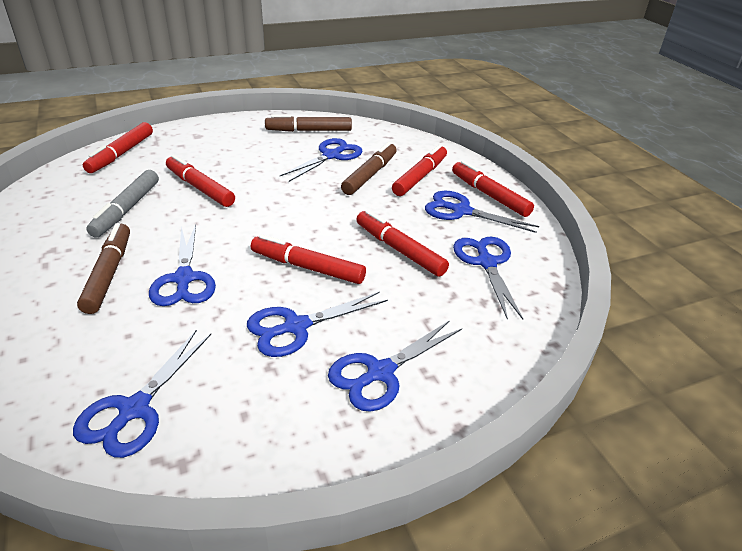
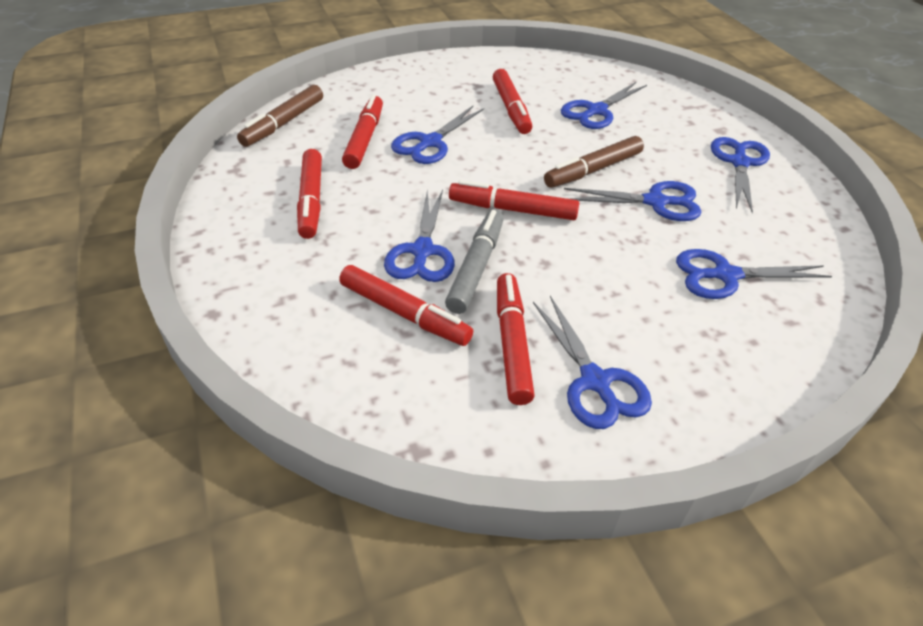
brown marker: [77,223,130,314] [265,114,352,132] [341,142,397,195] = 3 -> [237,85,323,147] [544,136,644,188] = 2

